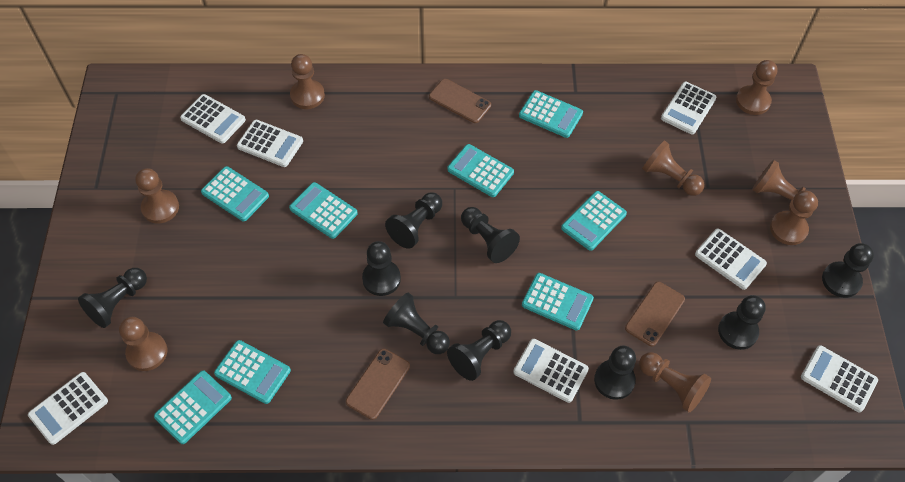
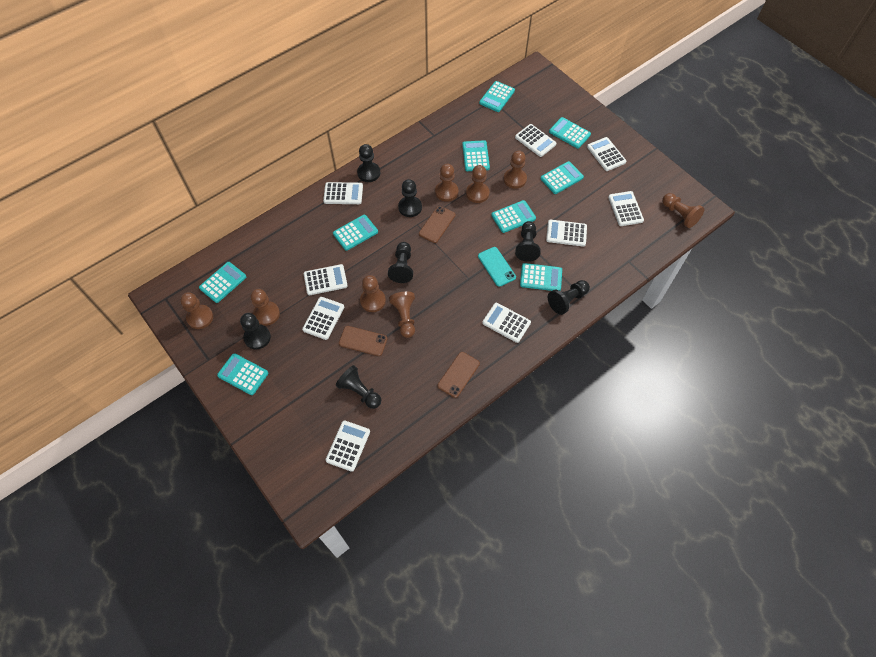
black pawn: [78,268,147,328] [362,241,401,296] [383,292,450,354] [385,193,442,249] [447,320,511,381] [461,207,520,263] [594,346,636,400] [718,295,766,350] [822,243,874,298] = 9 -> [240,313,271,349] [336,365,381,409] [357,144,380,182] [388,242,413,283] [398,179,422,217] [515,221,541,262] [548,280,590,315] = 7
turquoise calculator: [154,371,232,444] [201,166,269,221] [214,340,291,404] [289,182,358,239] [447,144,514,197] [519,90,583,138] [522,273,594,331] [561,191,627,251] = 8 -> [199,262,246,303] [217,353,268,395] [333,215,378,251] [462,140,490,171] [479,81,515,112] [491,200,536,233] [520,263,562,291] [541,161,584,194] [549,117,591,149] = 9
turquoise phone: none = 0 -> [478,247,516,287] = 1
white calculator: [28,372,108,445] [180,94,246,144] [237,120,303,167] [513,339,589,403] [661,82,716,134] [695,228,767,290] [801,345,878,412] = 7 -> [302,297,344,340] [304,264,348,295] [323,182,363,204] [326,420,370,472] [482,303,531,343] [515,124,556,157] [546,220,587,247] [587,137,626,171] [608,191,644,226] = 9

